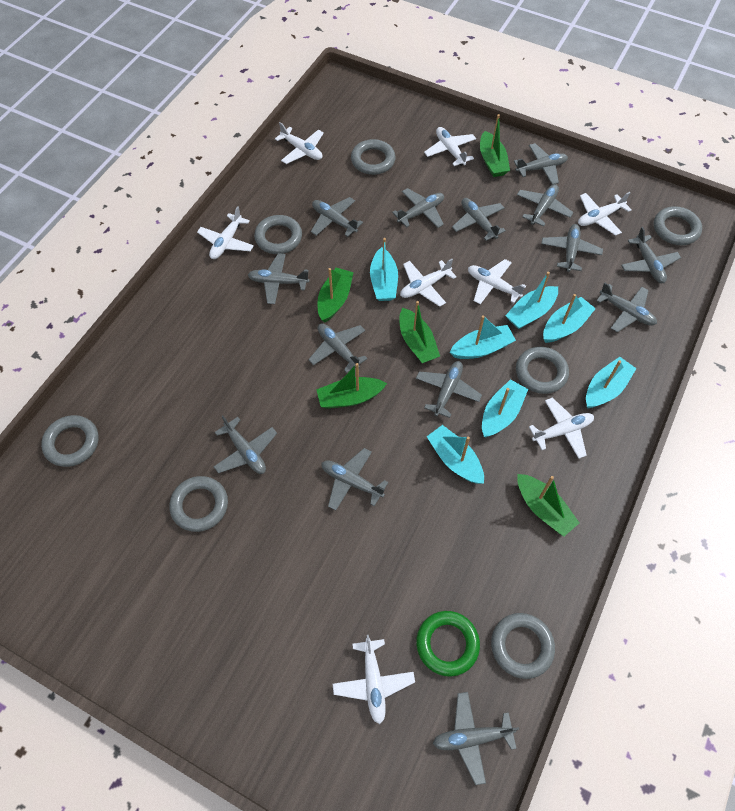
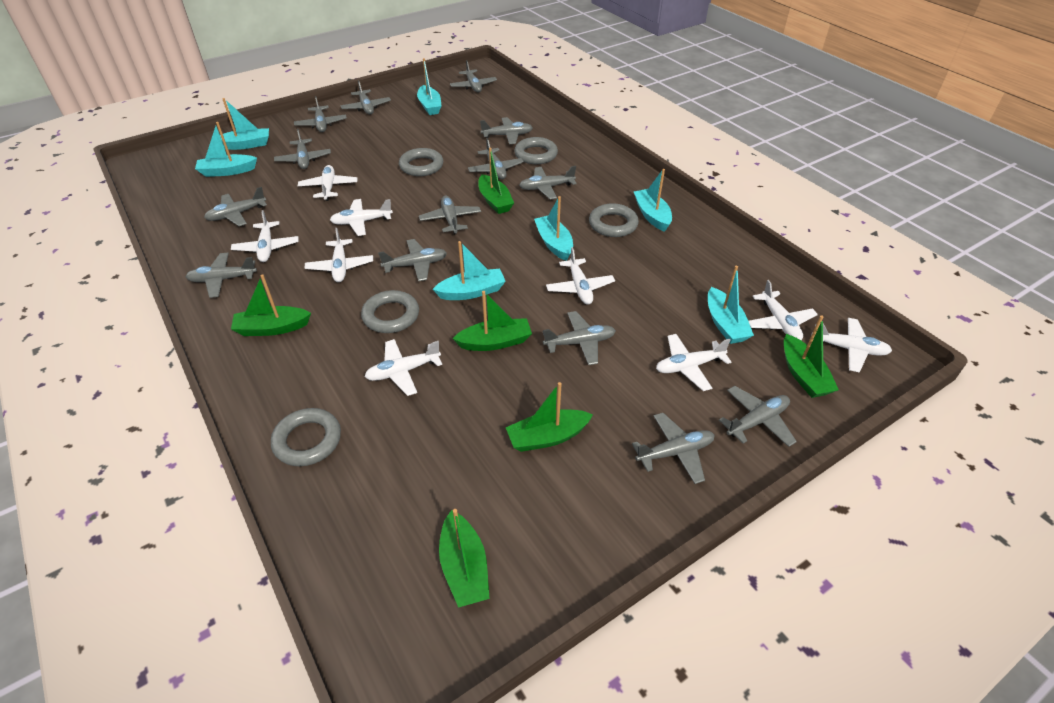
green boat: [316,363,387,409] [318,268,354,323] [399,301,440,363] [480,114,510,177] [517,474,579,536] = 5 -> [231,274,311,336] [439,509,490,608] [453,291,532,351] [478,148,514,214] [506,382,593,452] [784,315,839,398] = 6
green ring: [416,611,480,677] = 1 -> none = 0
grey ring: [41,415,99,467] [169,476,228,532] [254,215,302,254] [351,139,396,175] [491,613,555,679] [516,347,569,394] [654,206,702,245] = 7 -> [271,408,341,466] [361,290,419,333] [399,148,443,176] [514,137,558,164] [589,203,639,237] = 5
white plane: [197,206,254,259] [275,122,324,164] [333,635,415,724] [400,259,457,307] [424,127,476,166] [468,259,526,304] [529,398,594,459] [578,192,632,236] = 8 -> [231,210,299,262] [298,165,358,201] [305,228,373,282] [330,199,393,236] [364,339,442,396] [546,247,615,304] [656,334,732,391] [749,280,818,340] [811,318,892,372] = 9

